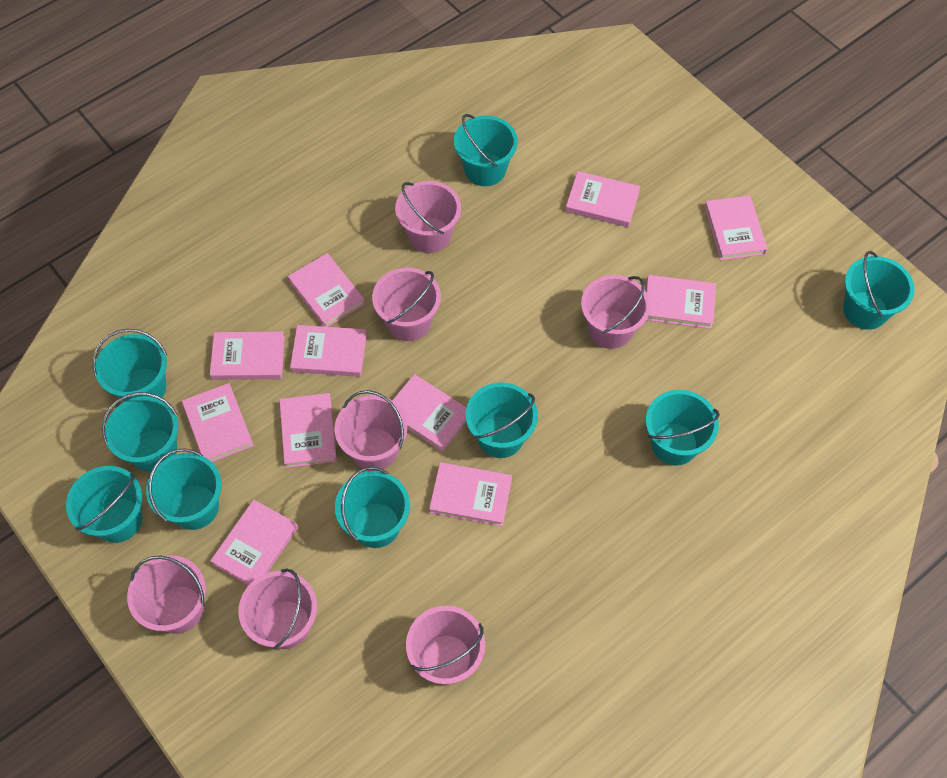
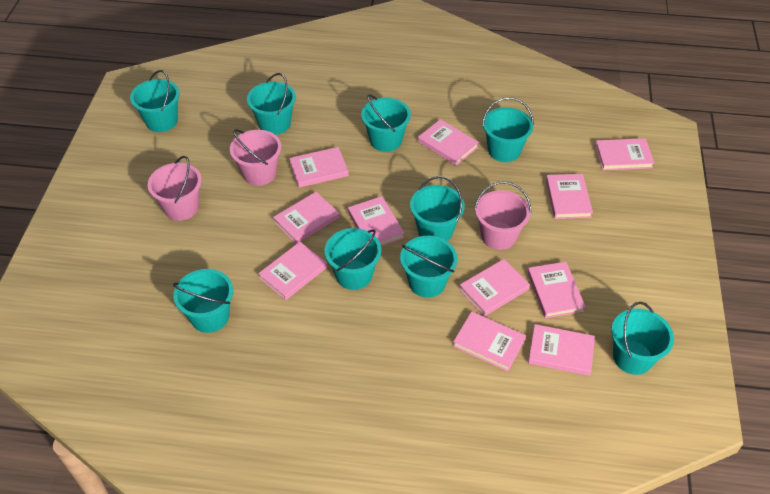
pink bucket: [127,556,206,634] [239,568,317,649] [335,390,407,471] [372,267,441,341] [395,181,461,253] [406,606,485,685] [581,275,650,349] = 7 -> [148,156,202,221] [230,129,281,186] [474,181,531,250] = 3

